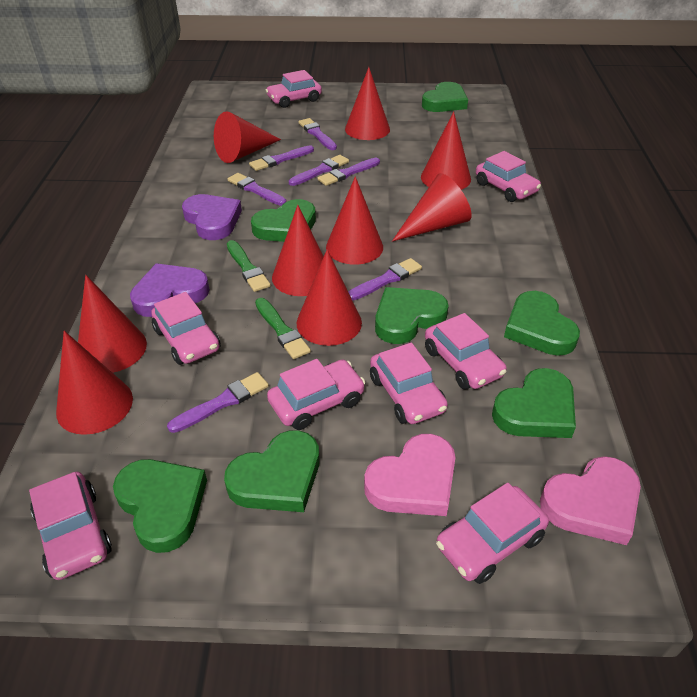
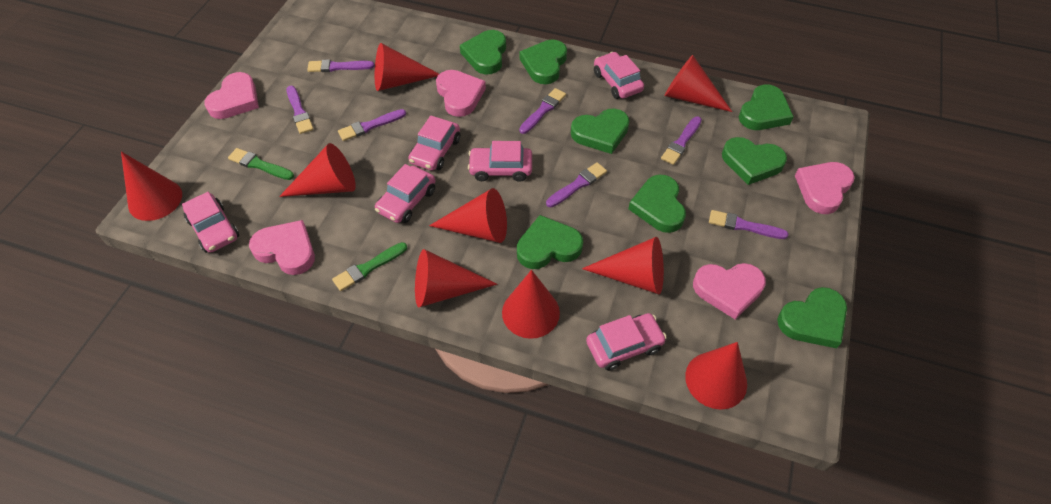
green heart: [113,459,207,553] [224,430,319,512] [251,199,316,242] [375,287,449,344] [422,82,468,112] [492,368,576,438] [504,291,580,356] = 7 -> [460,30,506,74] [517,215,583,269] [520,40,567,84] [571,109,630,154] [628,175,686,233] [722,137,787,185] [739,84,794,130] [777,287,847,348] = 8
pink car: [29,472,112,580] [151,292,221,365] [265,70,322,108] [267,359,365,430] [370,343,448,424] [425,313,507,389] [436,483,549,584] [476,151,541,202] = 8 -> [182,192,239,253] [375,164,435,223] [408,116,460,171] [468,141,532,182] [586,313,667,371] [594,52,644,99] = 6
pink heart: [364,434,455,516] [540,456,641,545] = 2 -> [204,72,259,119] [249,220,315,275] [436,70,486,117] [693,263,766,319] [795,162,855,214] = 5
purple heart: [130,263,210,317] [182,194,242,240] = 2 -> none = 0

